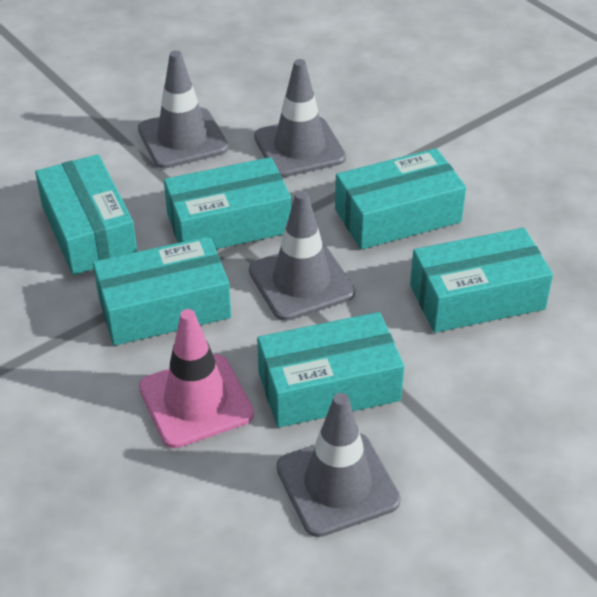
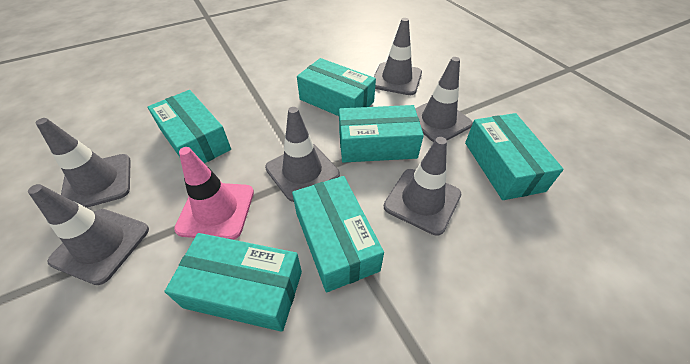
grey traffic cone: [138,50,228,168] [249,190,355,321] [254,59,346,177] [276,393,401,537] = 4 -> [28,184,149,285] [36,118,131,208] [265,107,340,202] [374,18,422,95] [384,137,461,236] [415,57,473,142] = 6

